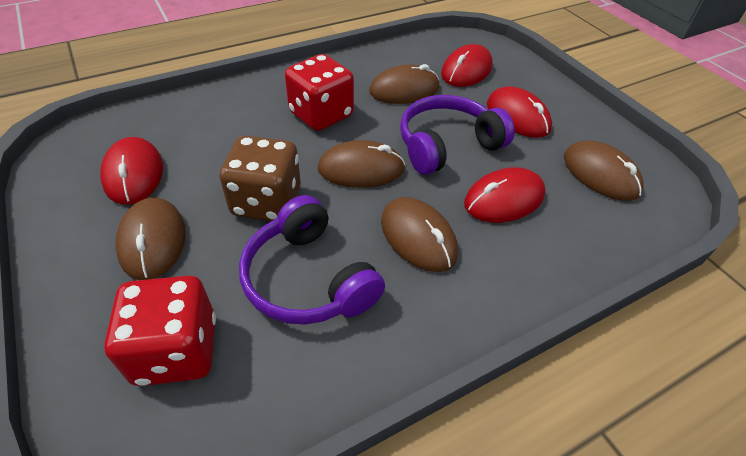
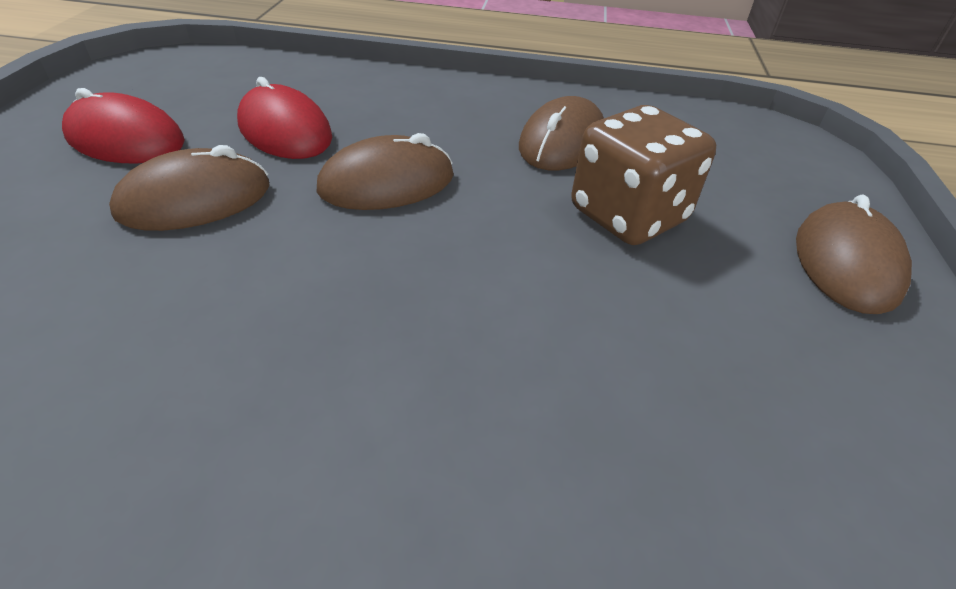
brown mouse: [115,197,186,280] [317,140,405,188] [369,64,440,104] [381,197,458,272] [564,141,644,201] = 5 -> [109,145,269,231] [317,133,454,210] [519,96,604,170] [796,194,912,314] = 4
purple headphones: [239,195,385,325] [400,95,515,175] = 2 -> none = 0
red dice: [104,276,216,386] [285,54,354,131] = 2 -> none = 0
red mouse: [100,137,163,204] [441,44,492,87] [464,167,546,223] [487,86,552,138] = 4 -> [62,88,185,163] [237,77,332,159] = 2

